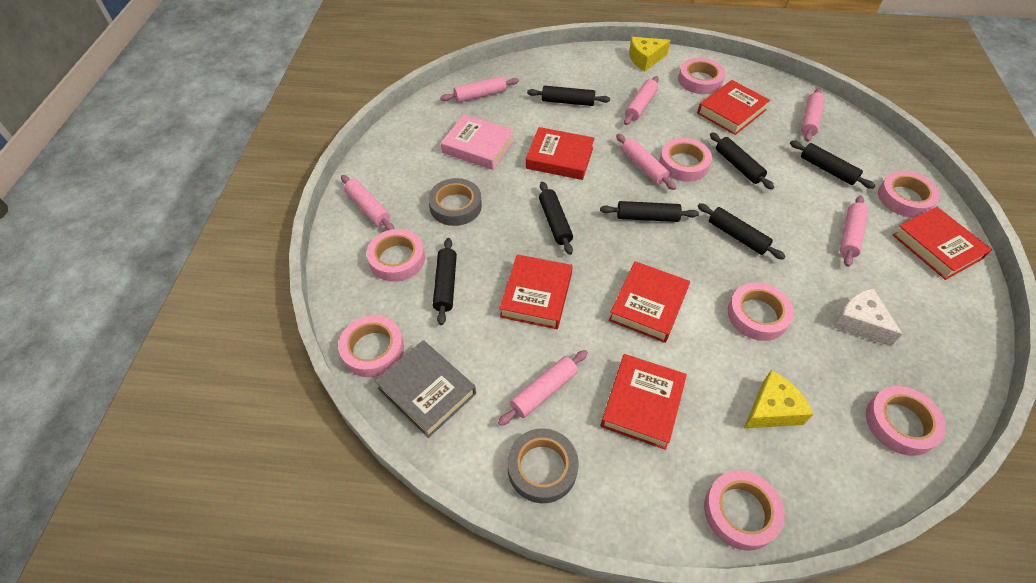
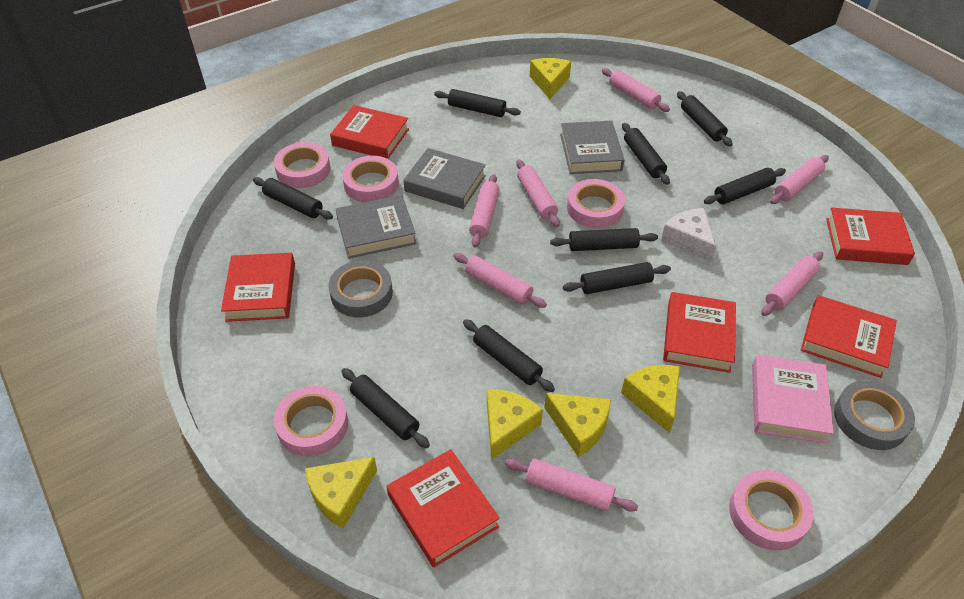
black rolling pin: [433,238,457,325] [527,86,610,106] [539,182,573,255] [600,201,699,222] [698,203,786,260] [710,133,774,190] [790,140,875,189] = 7 -> [253,177,333,219] [342,368,430,448] [434,89,521,117] [463,319,555,392] [550,228,658,251] [563,262,671,294] [622,123,670,185] [677,91,733,147] [704,168,786,204] = 9
grey book: [375,340,476,438] = 1 -> [336,195,417,259] [403,148,486,209] [560,120,624,174] = 3
pink tape: [338,315,404,377] [366,229,425,282] [659,138,712,182] [678,58,725,94] [704,470,785,551] [728,283,794,341] [866,386,946,456] [878,171,940,218] = 8 -> [274,142,330,188] [274,386,348,456] [342,156,399,202] [567,179,625,228] [729,470,814,551] = 5
yellow cheese: [629,37,671,71] [744,370,813,428] = 2 -> [305,457,377,529] [487,389,543,460] [530,58,571,99] [544,393,611,457] [621,365,680,433] = 5

